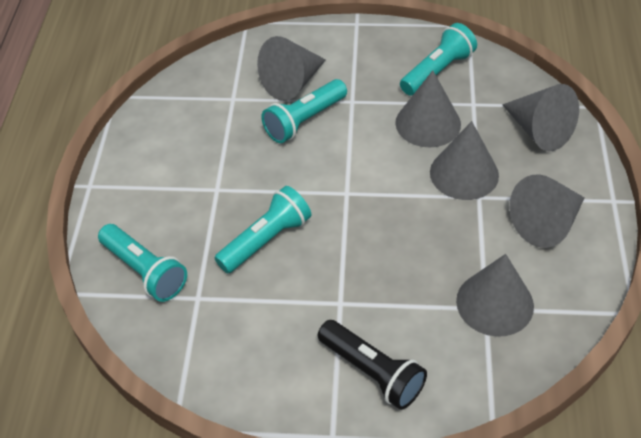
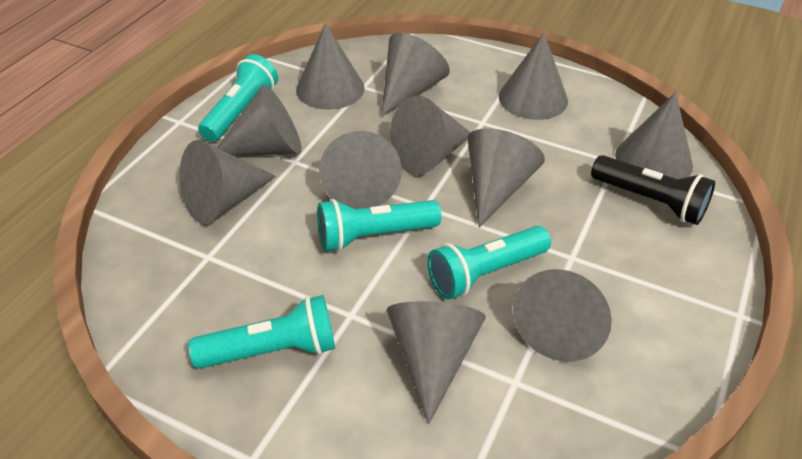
grey cone: [257,36,326,101] [395,70,461,147] [430,121,499,200] [456,254,534,337] [502,84,579,151] [509,174,585,248] = 6 -> [179,140,276,224] [217,84,302,156] [296,23,365,110] [319,131,402,209] [381,33,450,117] [387,301,486,424] [390,96,471,175] [467,128,545,227] [499,32,568,120] [513,269,612,362] [615,92,693,179] = 11

